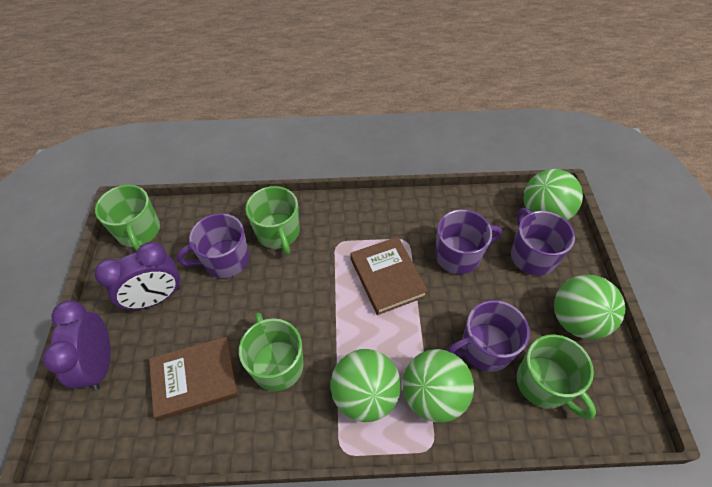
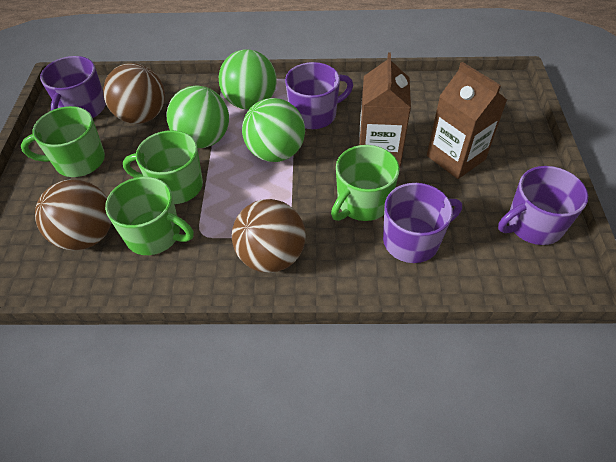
brown ball: none = 0 -> [35,180,112,250] [103,63,165,124] [232,199,306,273] = 3
brown book: [149,337,239,421] [350,237,428,315] = 2 -> none = 0
brown carton: none = 0 -> [359,53,411,167] [427,62,507,179] = 2
green ball: [331,349,401,422] [402,349,474,422] [524,169,583,221] [554,275,625,339] = 4 -> [166,85,229,148] [219,49,277,109] [242,98,305,162] = 3
purple clock: [43,301,111,390] [94,242,181,310] = 2 -> none = 0

